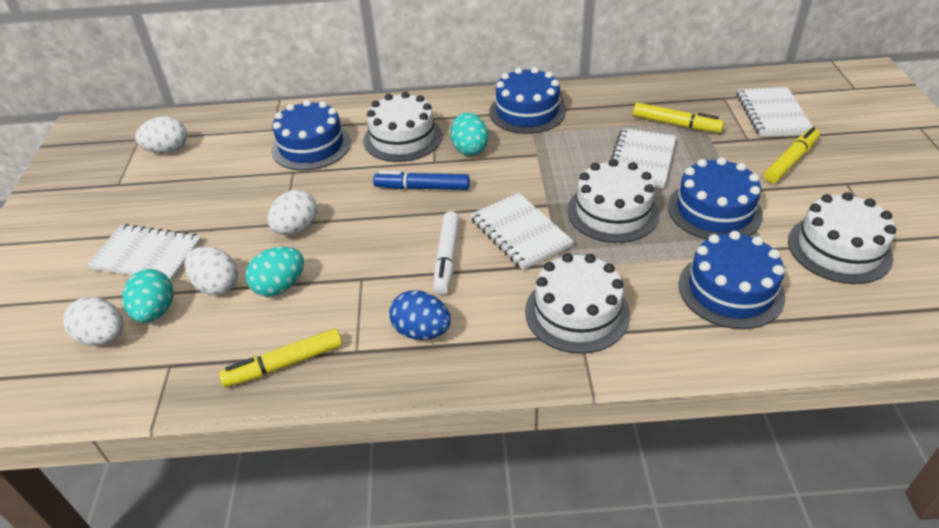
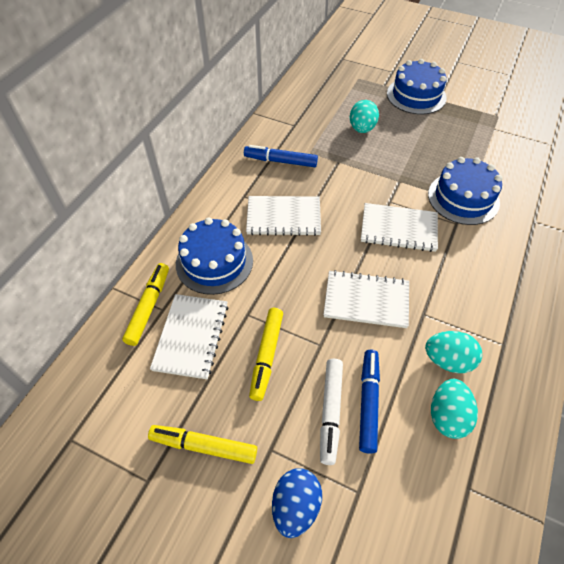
blue cake: [271,100,351,170] [489,67,566,134] [668,157,763,240] [678,231,785,329] = 4 -> [176,217,253,295] [387,59,447,114] [428,157,503,225] = 3
blue marker: [373,171,470,190] = 1 -> [244,145,318,167] [359,350,380,454] = 2
white cake: [363,92,442,162] [525,253,630,354] [567,159,659,243] [788,192,896,284] = 4 -> none = 0
white egg: [63,297,124,346] [135,116,187,153] [184,246,238,295] [268,190,317,235] = 4 -> none = 0

